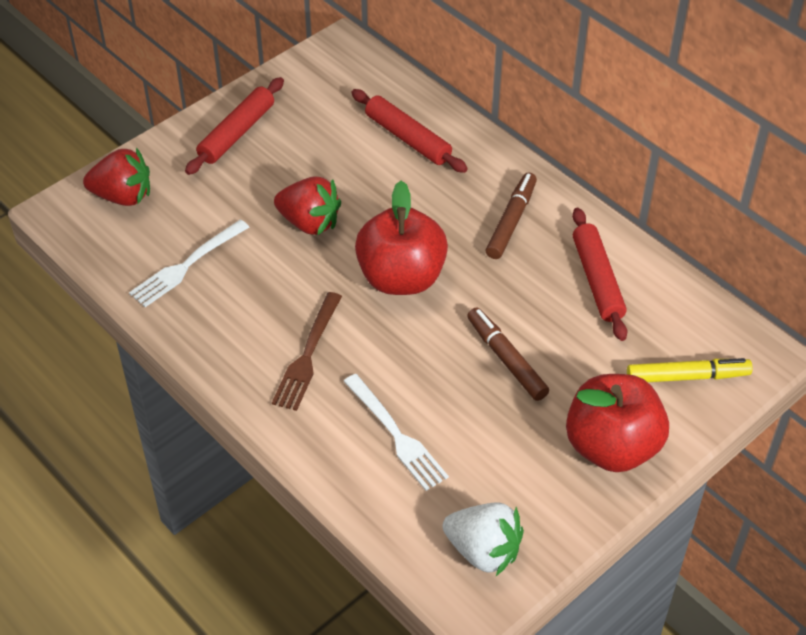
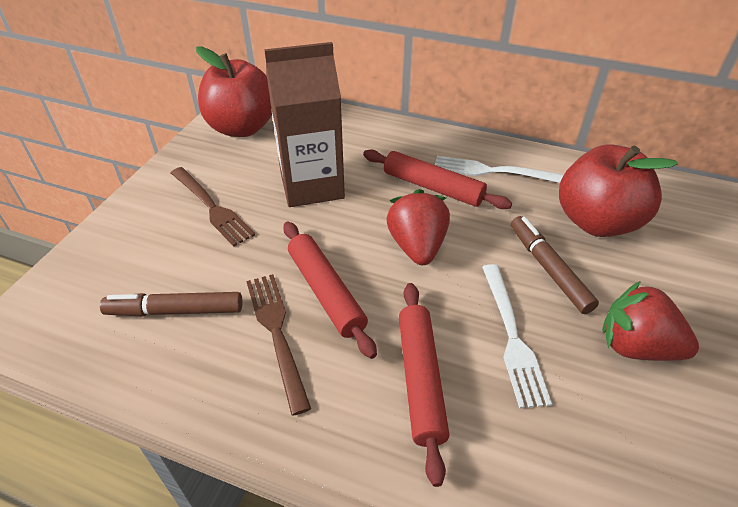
brown carton: none = 0 -> [264,42,345,207] = 1
brown fork: [272,292,342,411] = 1 -> [171,167,255,247] [246,274,311,416] = 2
white strawberry: [443,503,524,576] = 1 -> none = 0
yellow marker: [627,358,753,382] = 1 -> none = 0

